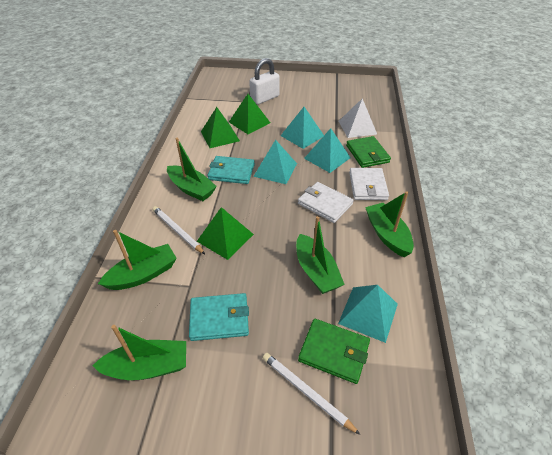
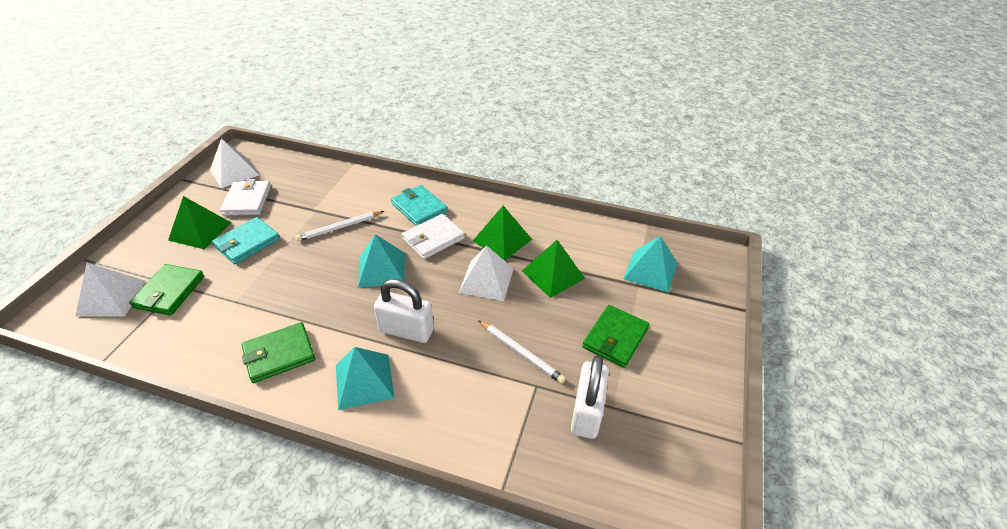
green boat: [92,325,186,380] [98,230,177,290] [167,138,217,201] [296,216,345,294] [365,191,414,257] = 5 -> none = 0
green wallet: [298,319,370,384] [346,136,391,168] = 2 -> [129,264,204,316] [242,322,315,383] [582,305,650,368] = 3
turquoise pyramid: [253,140,297,184] [281,107,324,149] [304,128,351,173] [338,285,398,343] = 4 -> [336,347,394,410] [358,234,405,288] [623,236,677,292] = 3
white padlock: [249,58,280,104] = 1 -> [374,279,434,343] [571,355,609,439] = 2
white pyramid: [339,98,377,138] = 1 -> [76,263,146,317] [210,138,259,188] [459,245,514,301] = 3

